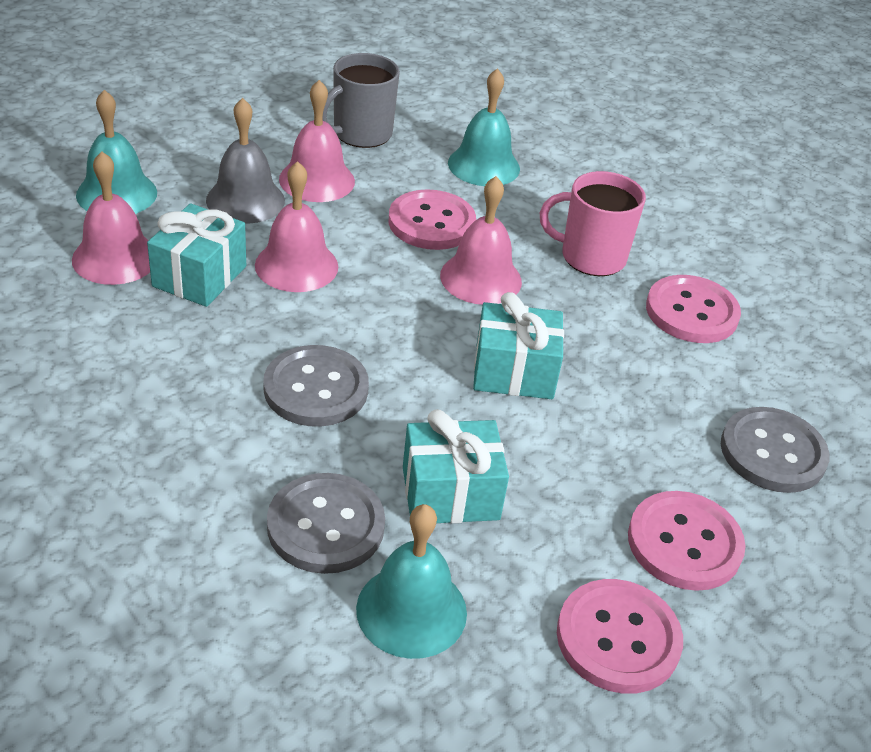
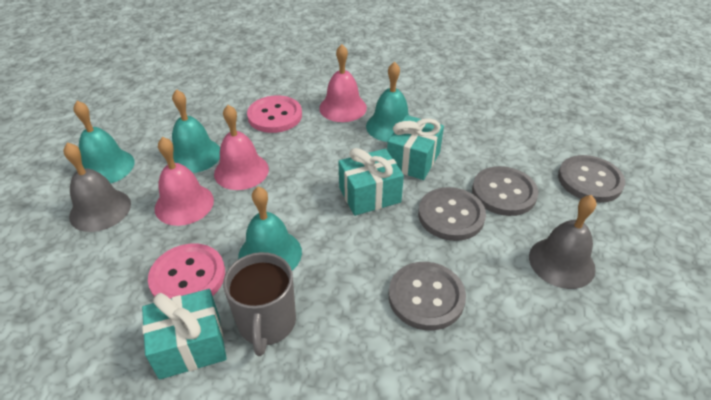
grey bell: [206,98,285,224] = 1 -> [63,142,131,232] [529,195,597,289] = 2
grey button: [263,345,369,427] [267,473,385,574] [721,407,829,493] = 3 -> [389,262,466,330] [418,187,486,241] [472,166,538,216] [558,155,625,203] = 4
pink bell: [72,151,150,285] [255,161,338,292] [279,80,355,202] [440,176,522,305] = 4 -> [155,137,214,226] [214,105,269,190] [319,44,367,122] = 3
pink button: [389,189,476,250] [557,579,683,694] [628,491,746,591] [646,275,741,343] = 4 -> [148,243,225,299] [247,95,302,133] = 2
pink mug: [540,171,646,276] = 1 -> none = 0
turquoise bell: [76,90,157,214] [356,504,467,659] [448,68,520,186] = 3 -> [73,101,135,183] [172,89,220,173] [238,187,302,271] [366,62,409,142] = 4

